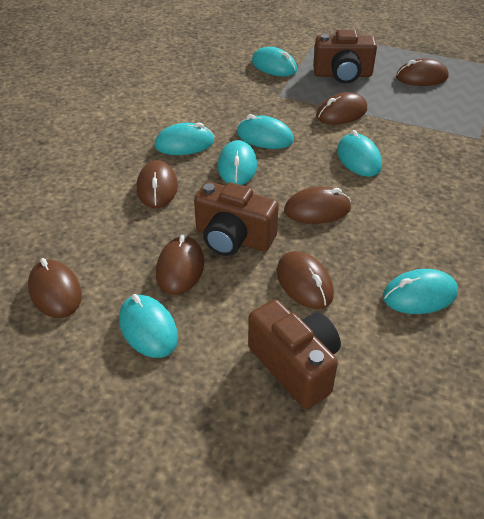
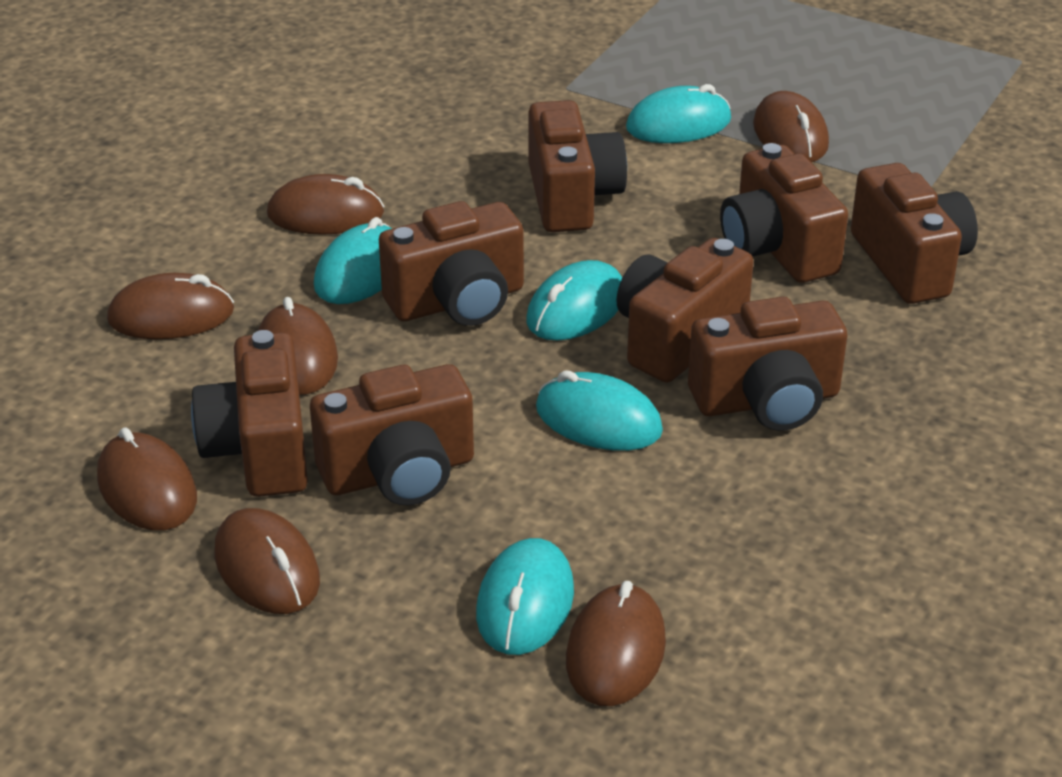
brown camera: [194,182,279,256] [248,299,341,409] [313,30,377,84] = 3 -> [191,330,308,497] [310,364,474,505] [379,201,524,326] [529,100,627,232] [616,238,754,383] [688,297,847,431] [720,143,848,283] [851,163,978,304] = 8
turquoise mouse: [119,294,178,358] [154,123,214,155] [218,140,257,185] [237,114,294,149] [252,47,297,76] [337,130,382,177] [383,269,458,314] = 7 -> [314,217,392,304] [476,538,574,655] [526,260,622,341] [536,370,663,451] [626,84,731,143] = 5

